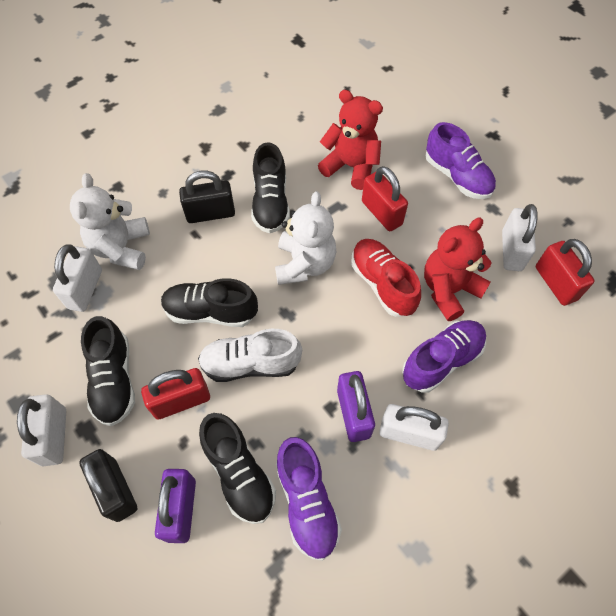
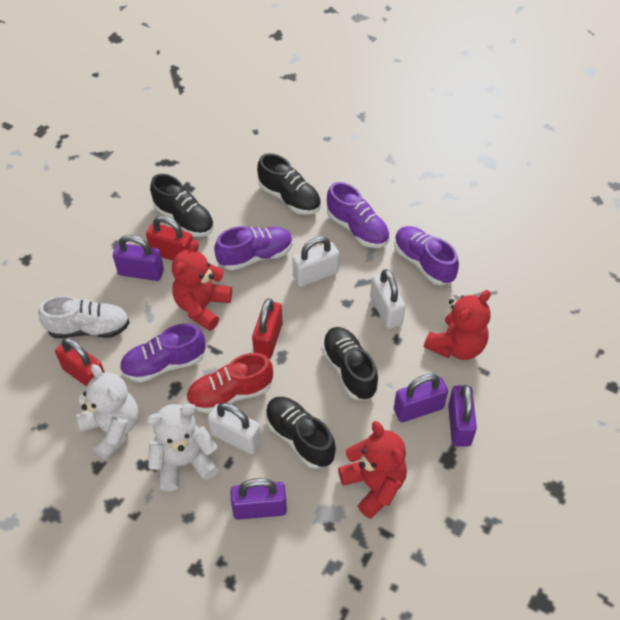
black padlock: [79,449,137,522] [179,171,235,223] = 2 -> none = 0
purple padlock: [155,469,196,543] [337,371,375,442] = 2 -> [113,235,164,281] [230,478,287,520] [394,374,448,422] [448,385,477,447] = 4
purple shoe: [276,437,342,561] [402,320,486,393] [425,122,496,199] = 3 -> [120,323,206,383] [214,226,293,271] [327,182,390,248] [394,226,459,285] = 4
red teddy bear: [318,90,383,190] [424,218,492,321] = 2 -> [172,240,232,331] [338,421,407,519] [424,290,491,360] = 3
white padlock: [17,394,66,466] [53,244,102,312] [379,404,449,451] [502,204,537,271] = 4 -> [208,402,261,454] [292,236,339,287] [370,269,405,329] = 3

